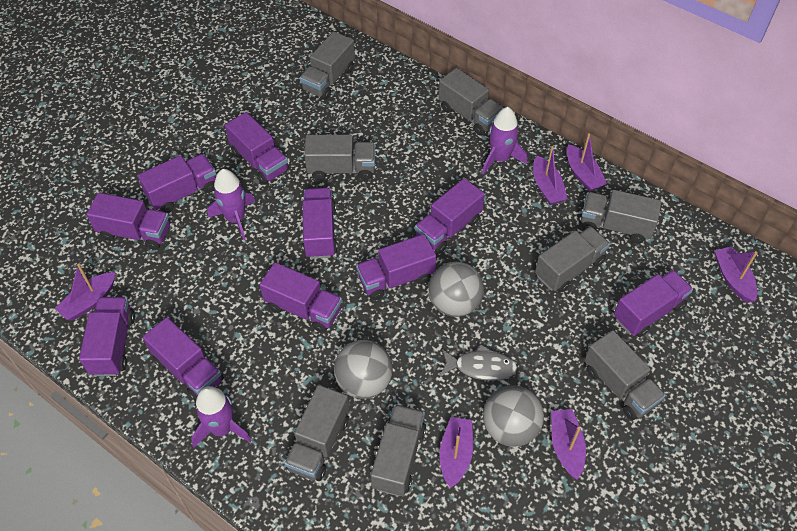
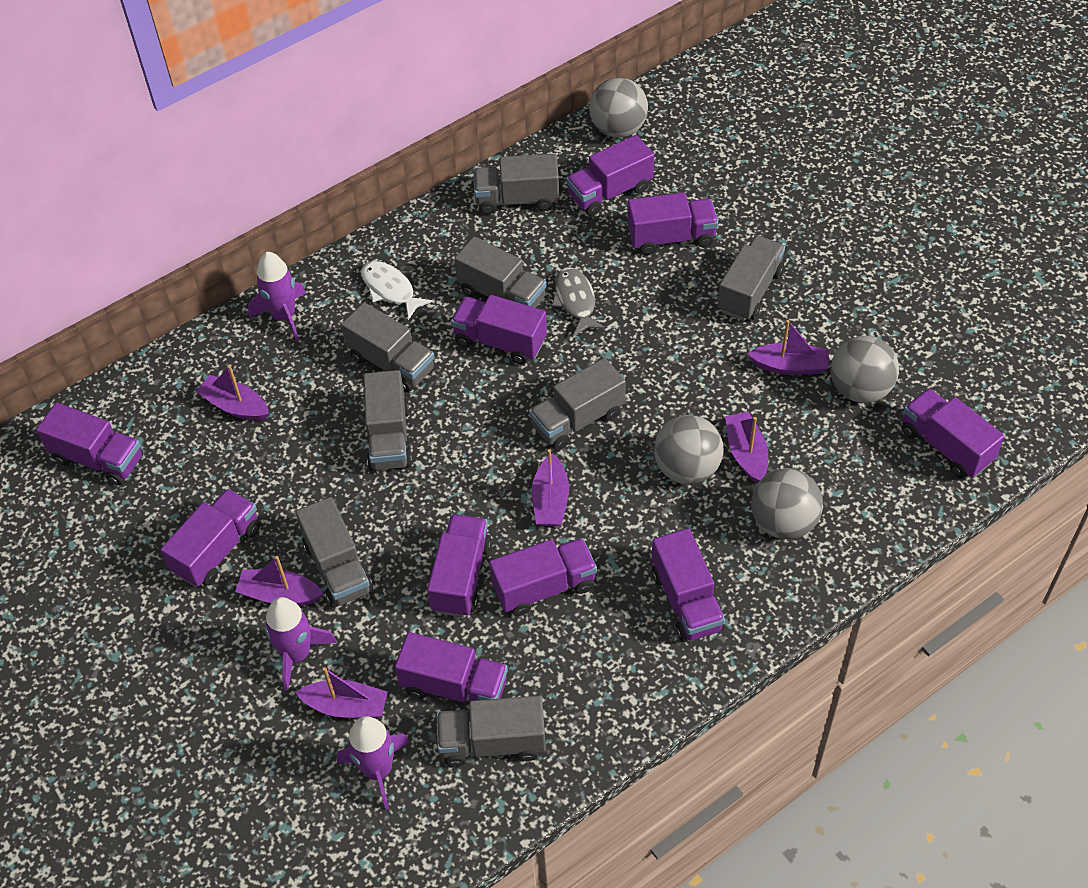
grey ball: [334,340,393,399] [429,262,484,317] [483,385,544,447] = 3 -> [589,78,648,138] [654,415,724,484] [751,468,823,539] [831,336,899,403] = 4
white fish: none = 0 -> [361,261,433,320] = 1

